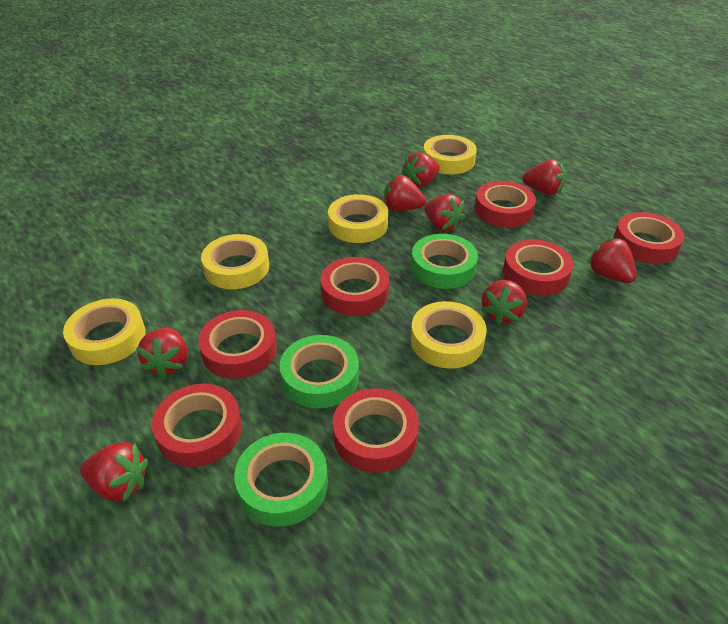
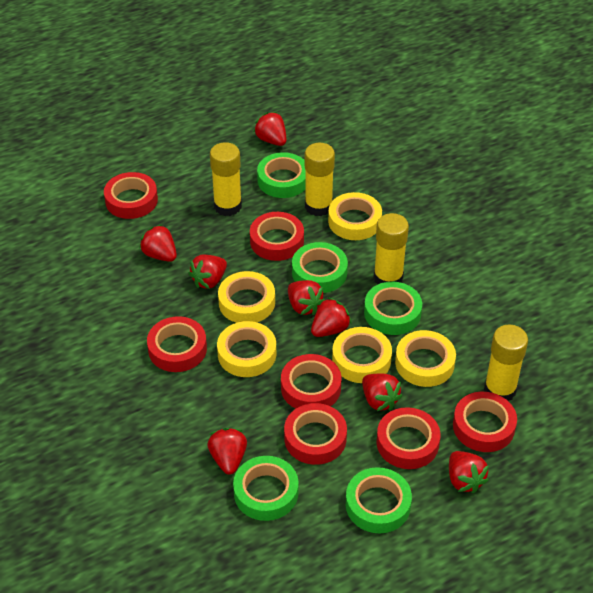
green tape: [234,433,328,526] [280,335,359,408] [411,234,478,289] = 3 -> [233,456,299,521] [257,152,306,198] [292,242,348,293] [346,467,412,533] [364,282,422,335] = 5
yellow glue stick: none = 0 -> [210,142,242,216] [305,143,335,216] [373,213,409,285] [484,324,528,401] = 4

